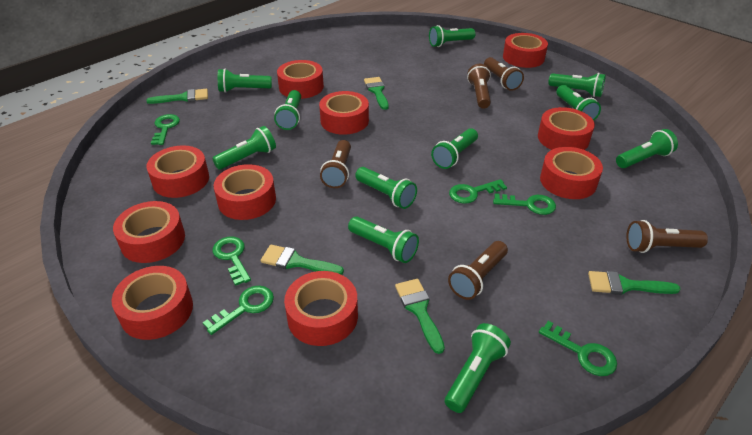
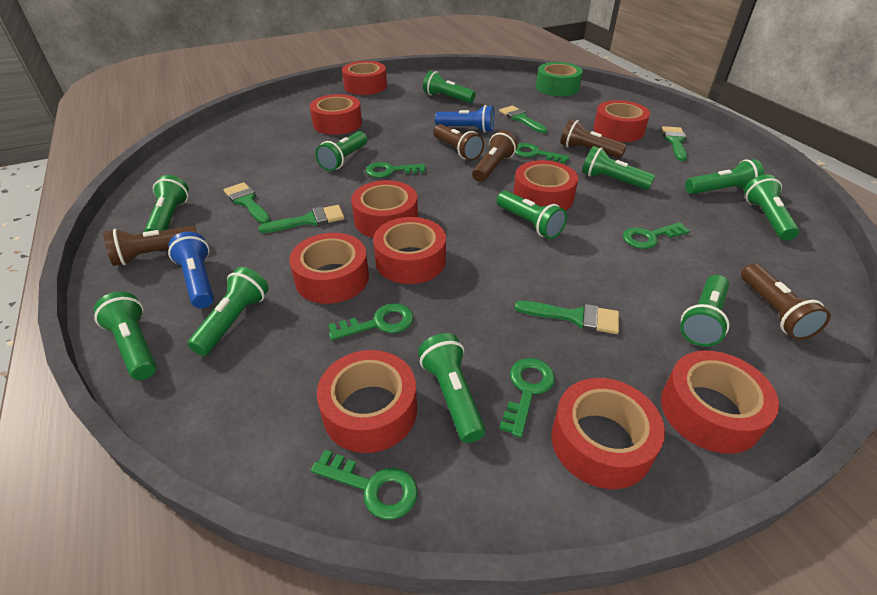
blue flashlight: none = 0 -> [168,232,214,308] [435,105,494,133] = 2
green tape: none = 0 -> [536,62,583,96] = 1

